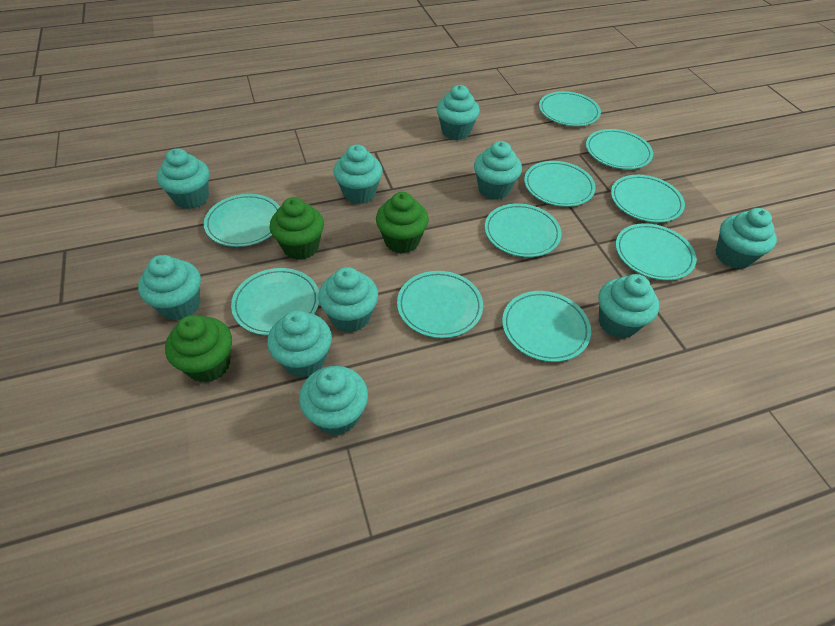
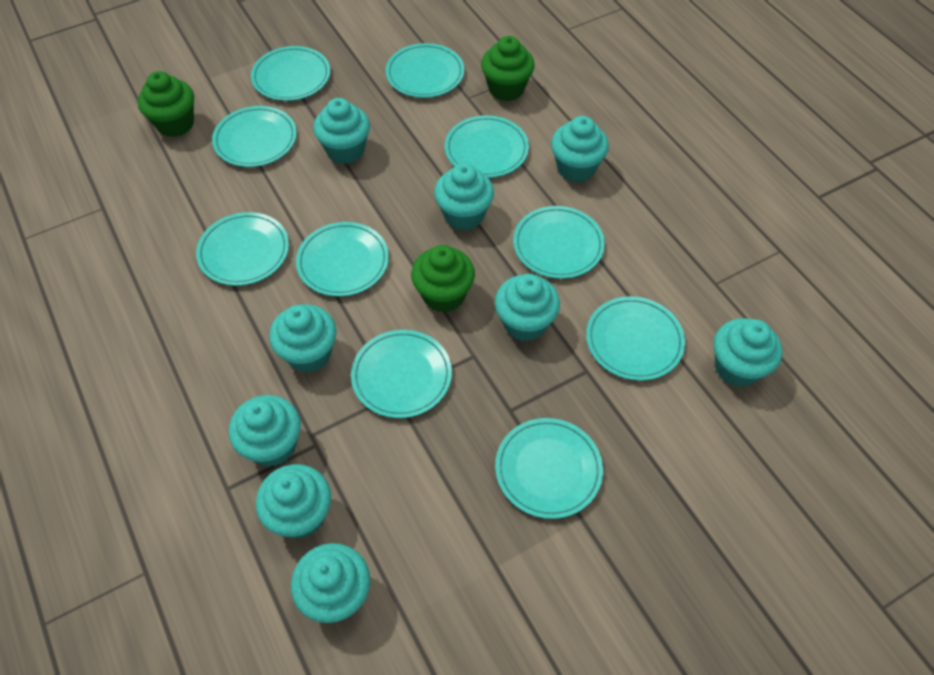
turquoise cupcake: [138,255,201,320] [157,148,209,209] [267,310,332,378] [299,366,368,435] [318,267,378,332] [333,144,383,204] [437,85,480,140] [474,141,522,200] [599,274,659,338] [716,208,777,269] = 10 -> [229,395,301,467] [256,464,331,539] [269,304,337,373] [291,543,370,623] [313,98,370,164] [434,163,494,230] [495,274,560,341] [551,116,609,182] [714,318,782,387] = 9

